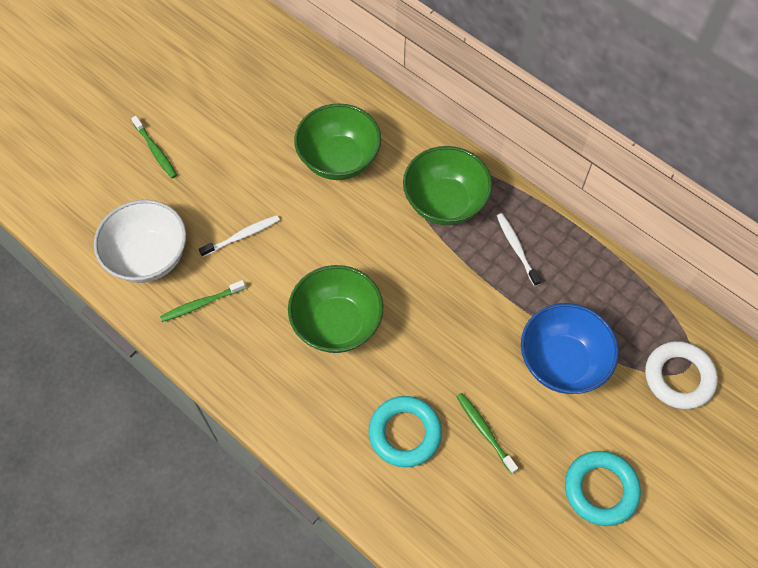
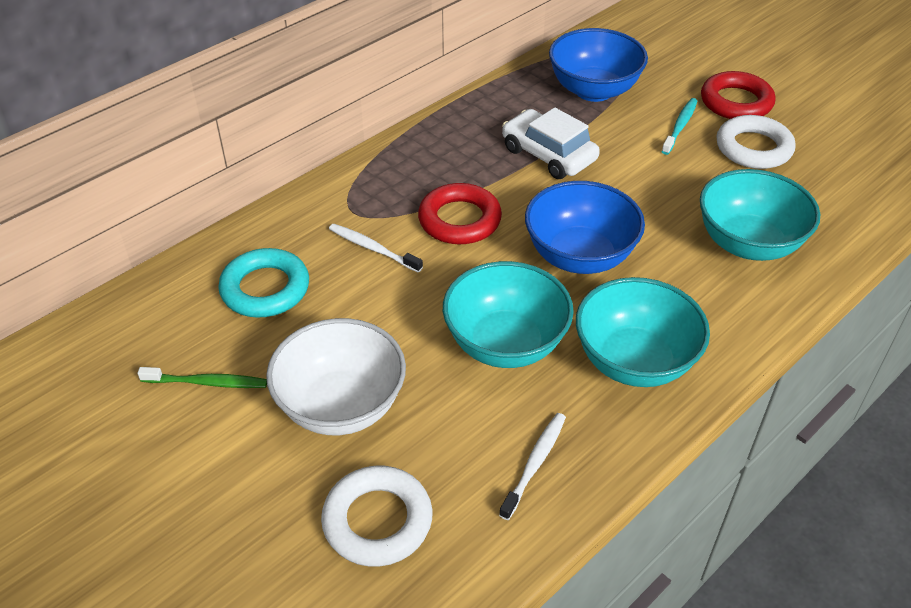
blue bowl: [521,303,619,394] = 1 -> [525,181,645,274] [549,28,648,102] = 2
green bowl: [288,265,383,353] [294,103,381,180] [403,146,492,225] = 3 -> none = 0
green toothbrush: [131,116,177,178] [160,280,246,322] [456,393,518,474] = 3 -> [138,367,267,388] = 1
red ring: none = 0 -> [418,183,502,244] [701,71,775,119] = 2
turquoise bowl: none = 0 -> [443,261,574,368] [576,277,710,387] [700,169,820,261] = 3
turquoise ring: [368,396,442,467] [565,451,641,526] = 2 -> [218,248,309,318] = 1
turquoise toothbrush: none = 0 -> [661,98,697,155] = 1
white car: none = 0 -> [502,108,600,179] = 1
white ring: [645,341,718,409] = 1 -> [321,466,432,567] [716,115,795,169] = 2

